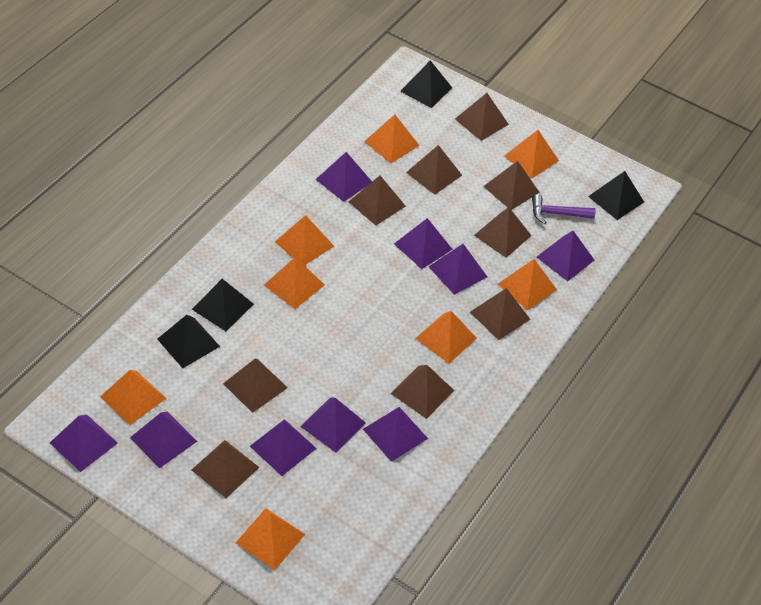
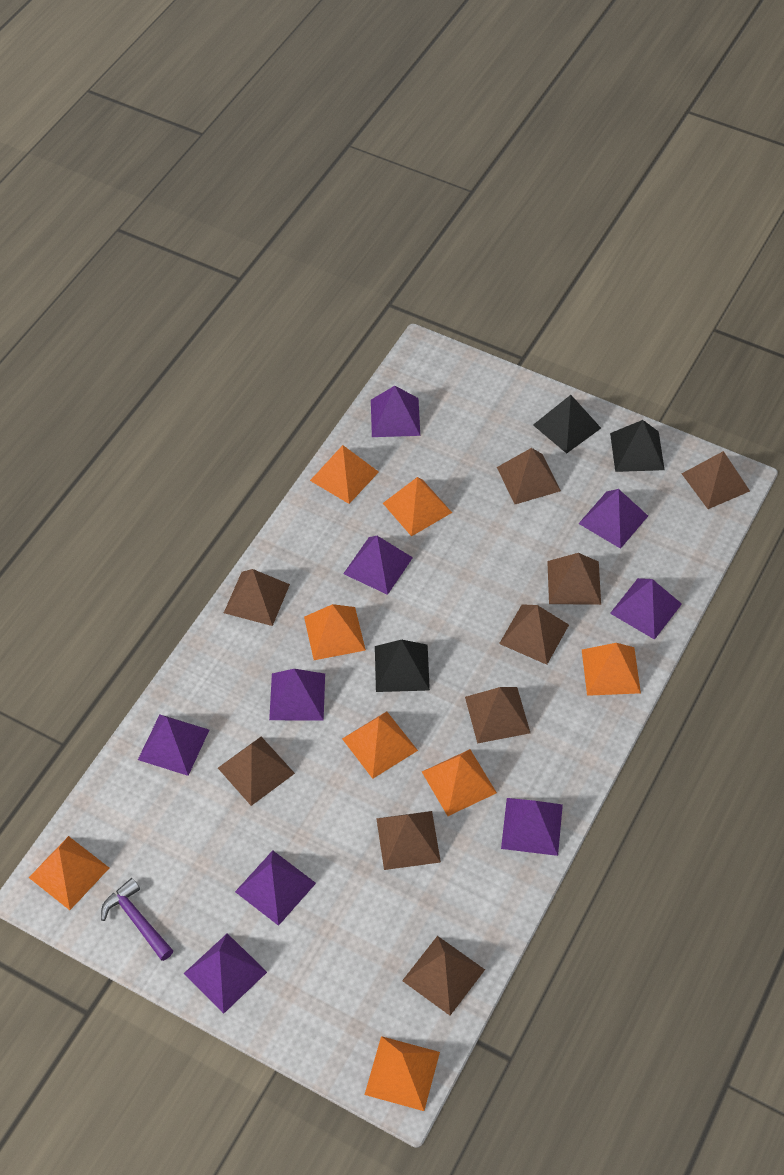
black pyramid: [157,315,220,368] [192,279,254,331] [400,60,452,108] [588,171,644,220] = 4 -> [375,640,430,692] [533,395,601,454] [610,420,665,472] = 3

